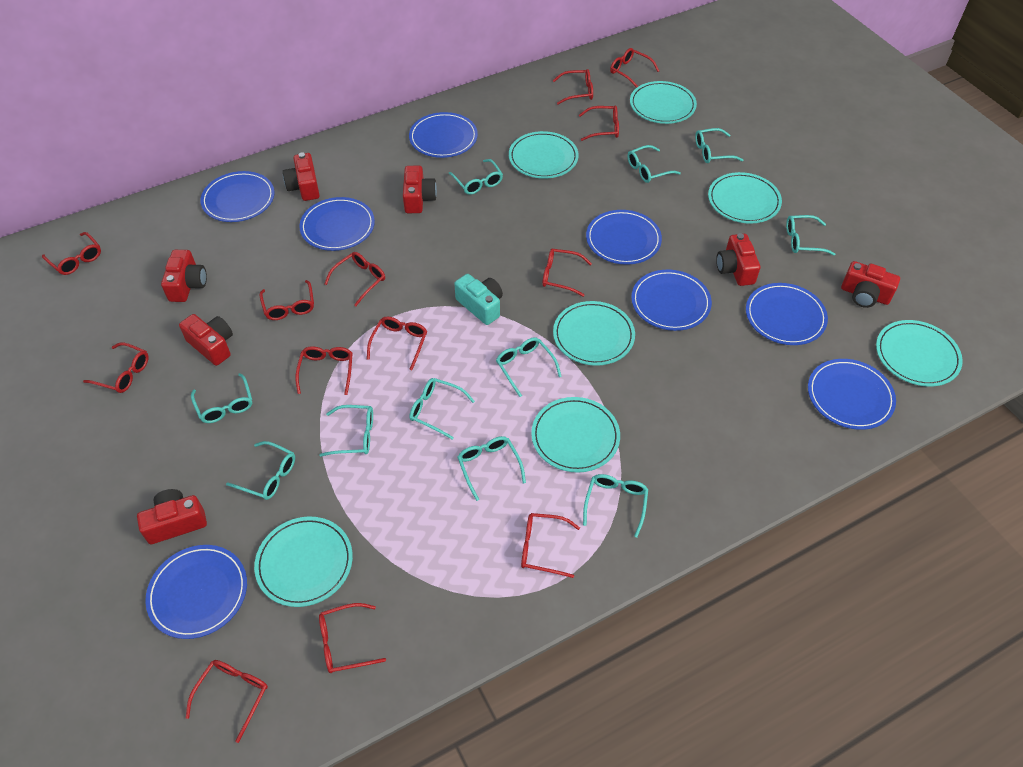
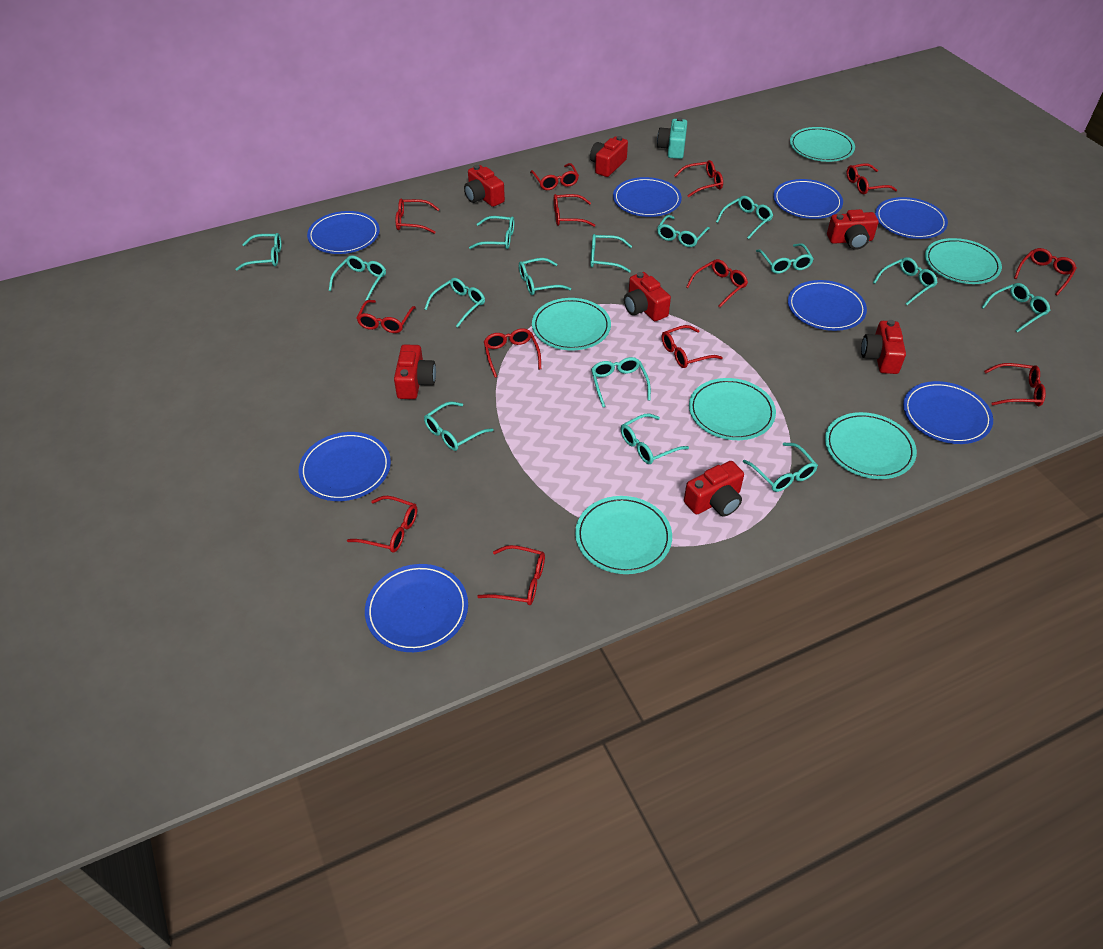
turquoise glasses: [191,373,252,423] [226,441,295,500] [319,405,373,457] [409,378,475,440] [449,159,503,195] [457,436,526,501] [496,337,562,397] [583,474,648,538] [627,145,681,183] [695,128,743,163] [786,215,835,256] = 11 -> [236,233,281,271] [329,255,386,301] [424,278,485,328] [424,401,494,451] [469,216,514,249] [519,258,571,295] [590,234,632,273] [591,357,651,407] [621,414,689,464] [657,215,710,247] [716,196,773,239] [743,443,818,492] [756,243,814,274] [873,257,938,305] [981,283,1050,332] = 15
turquoise plate: [254,516,353,607] [509,131,579,179] [531,397,620,473] [553,301,635,366] [630,81,697,124] [708,172,782,224] [876,320,963,387] = 7 -> [532,298,611,350] [575,496,672,574] [689,378,776,440] [790,127,855,162] [825,412,917,479] [925,238,1002,284] = 6

